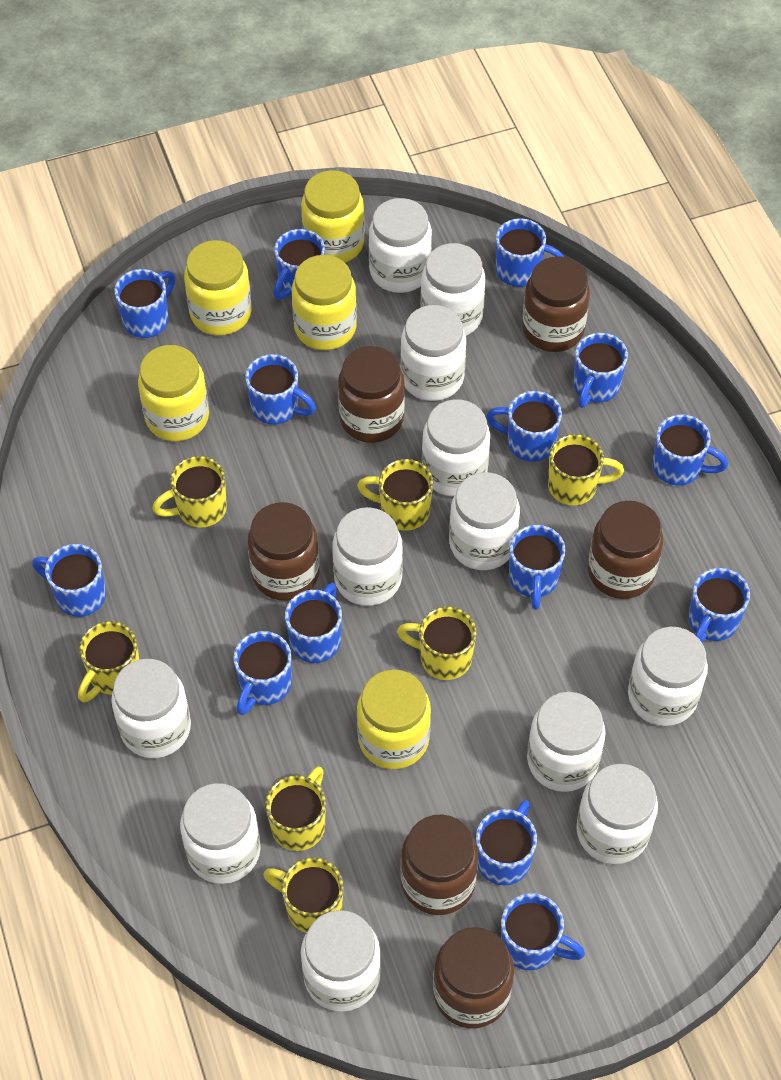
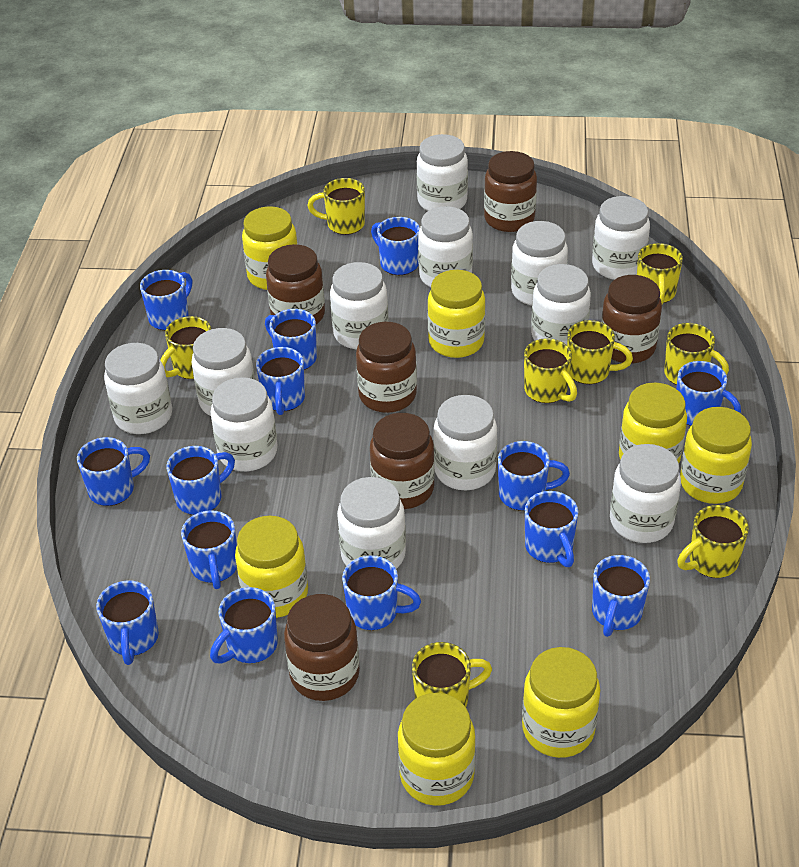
yellow jar: [138,345,209,441] [184,240,252,336] [292,255,357,350] [301,170,365,263] [357,669,431,769] = 5 -> [235,516,308,618] [242,206,298,290] [398,693,476,806] [428,270,485,358] [522,647,600,758] [619,383,687,463] [680,407,752,504] = 7
yellow mug: [78,621,139,702] [152,456,227,527] [263,857,343,933] [265,766,326,851] [357,459,433,531] [397,607,477,680] [548,434,624,505] = 7 -> [161,316,211,379] [307,178,365,235] [412,642,492,707] [524,338,577,403] [567,320,633,384] [637,243,683,304] [664,323,729,385] [677,505,749,578] = 8

